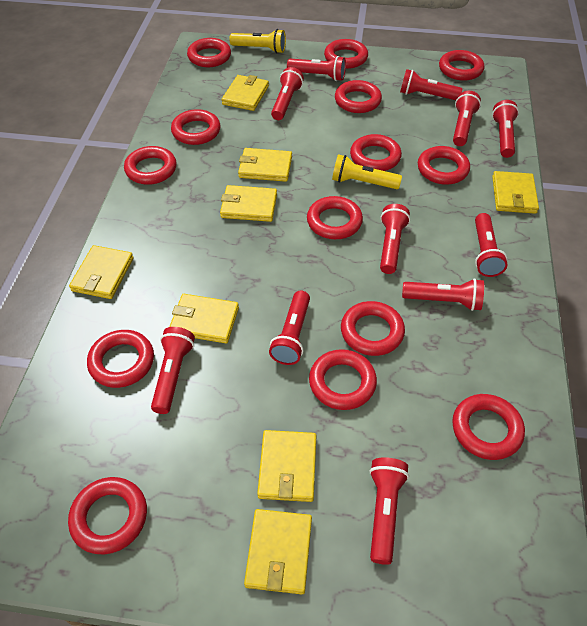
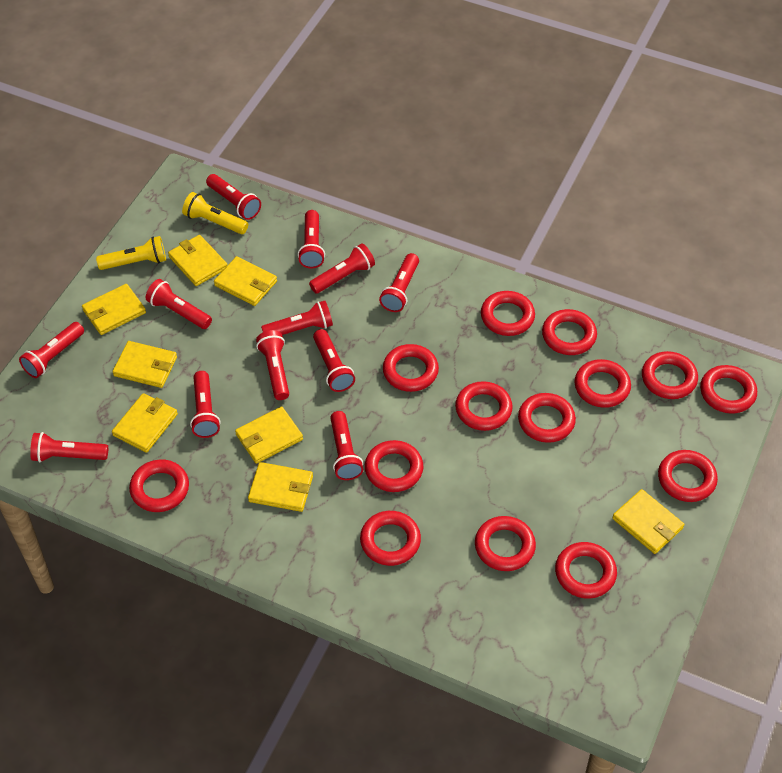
red flashlight: [151,327,195,414] [269,290,310,365] [271,67,304,120] [287,56,346,81] [369,457,409,565] [380,204,410,274] [400,69,462,100] [402,278,484,311] [453,91,481,146] [475,213,508,277] [492,100,519,158] = 11 -> [19,322,84,378] [30,432,108,462] [146,279,212,329] [190,371,220,438] [206,174,261,220] [256,330,289,400] [261,301,333,335] [298,210,325,269] [309,243,375,294] [313,329,355,392] [330,411,363,480] [379,253,419,312] = 12

